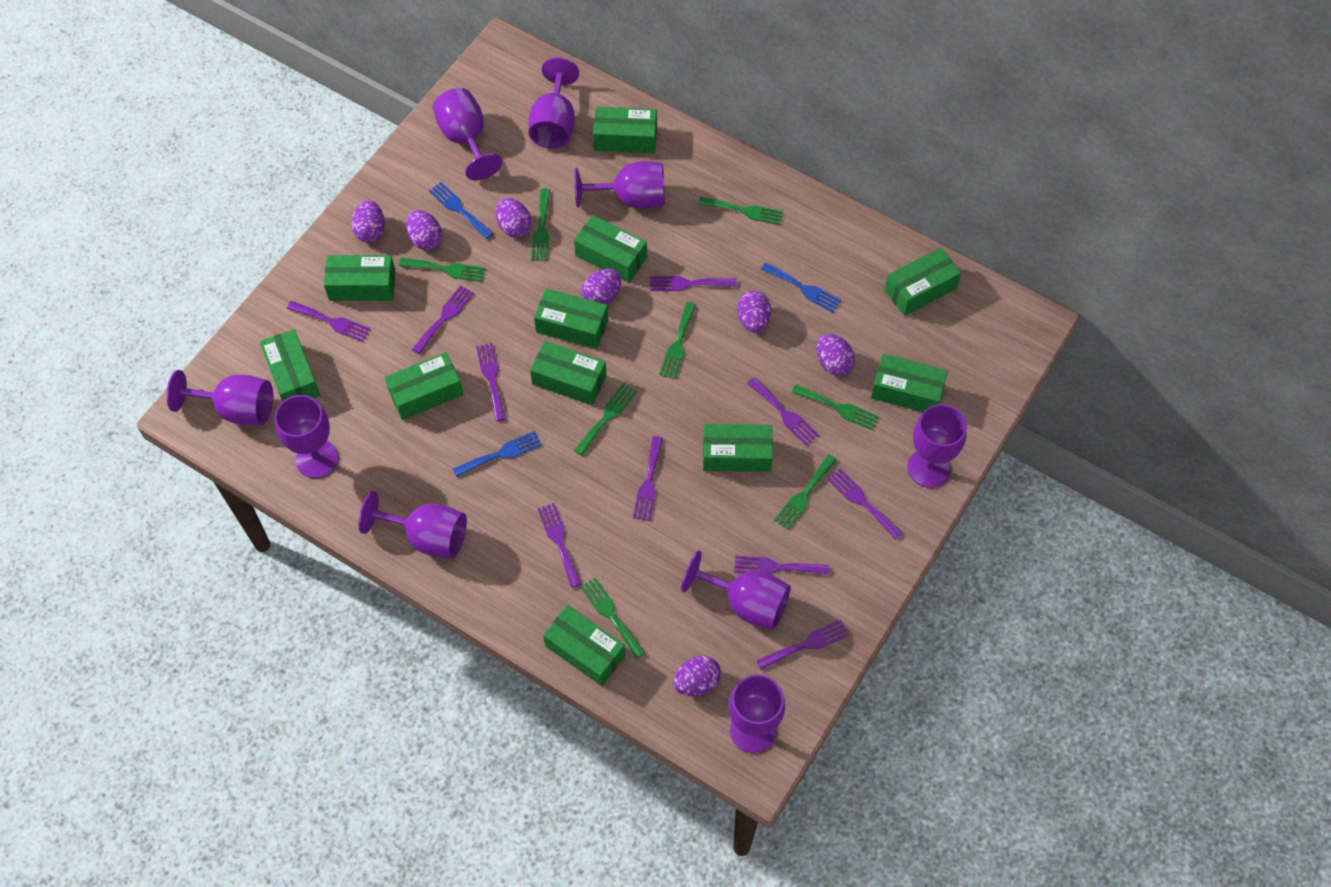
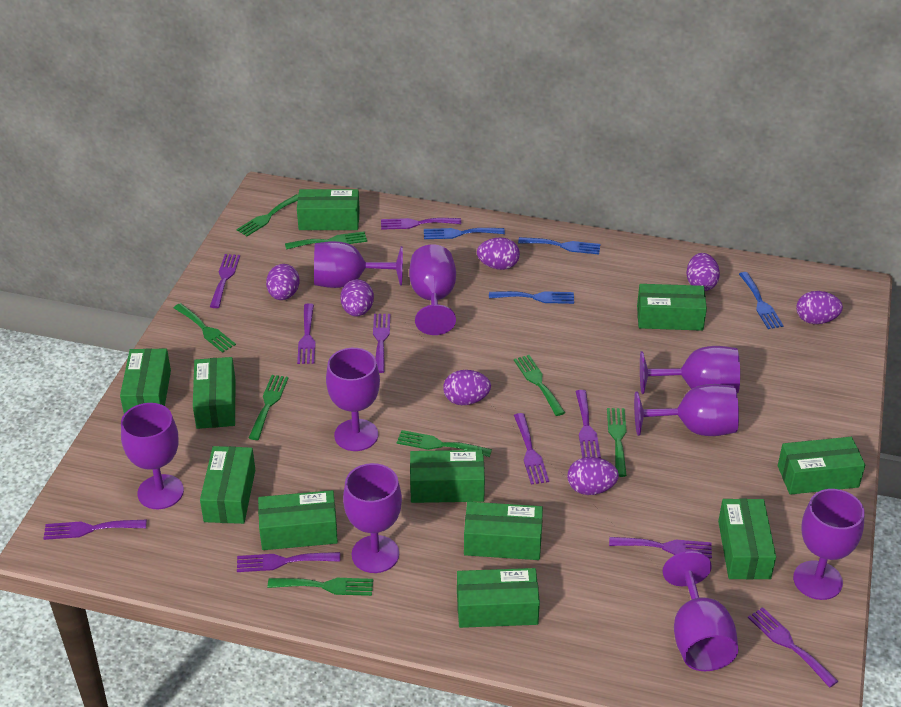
blue fork: [429,182,493,239] [453,431,542,477] [761,262,841,313] = 3 -> [424,228,505,239] [489,291,574,304] [518,237,600,254] [739,272,784,329] = 4

